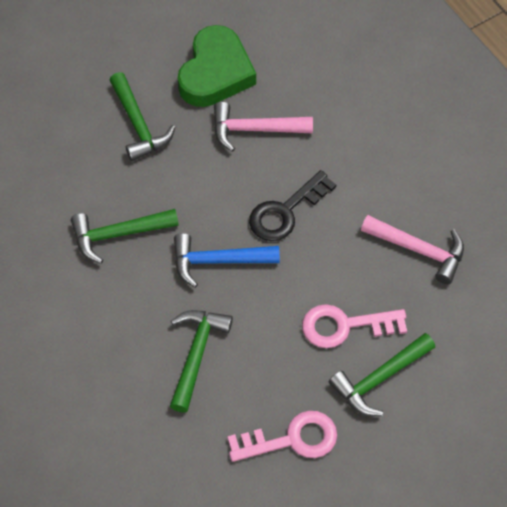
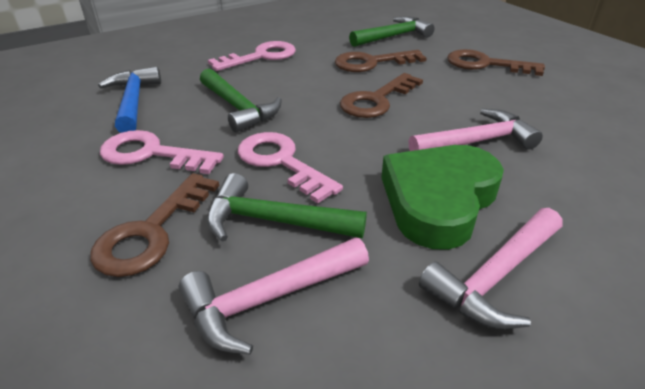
black key: [249,170,336,241] = 1 -> none = 0
brown key: none = 0 -> [90,173,219,277] [335,50,426,72] [340,73,423,118] [447,49,545,76] = 4
green hammer: [71,209,179,264] [109,72,175,161] [170,310,233,413] [329,333,435,416] = 4 -> [200,69,282,133] [207,173,367,242] [349,16,435,47] = 3
pink hammer: [214,102,313,152] [361,215,464,284] = 2 -> [178,237,369,355] [409,109,543,151] [419,208,563,329] = 3
pink key: [228,411,337,462] [302,304,407,348] = 2 -> [100,130,224,174] [208,41,296,71] [238,132,343,203] = 3

